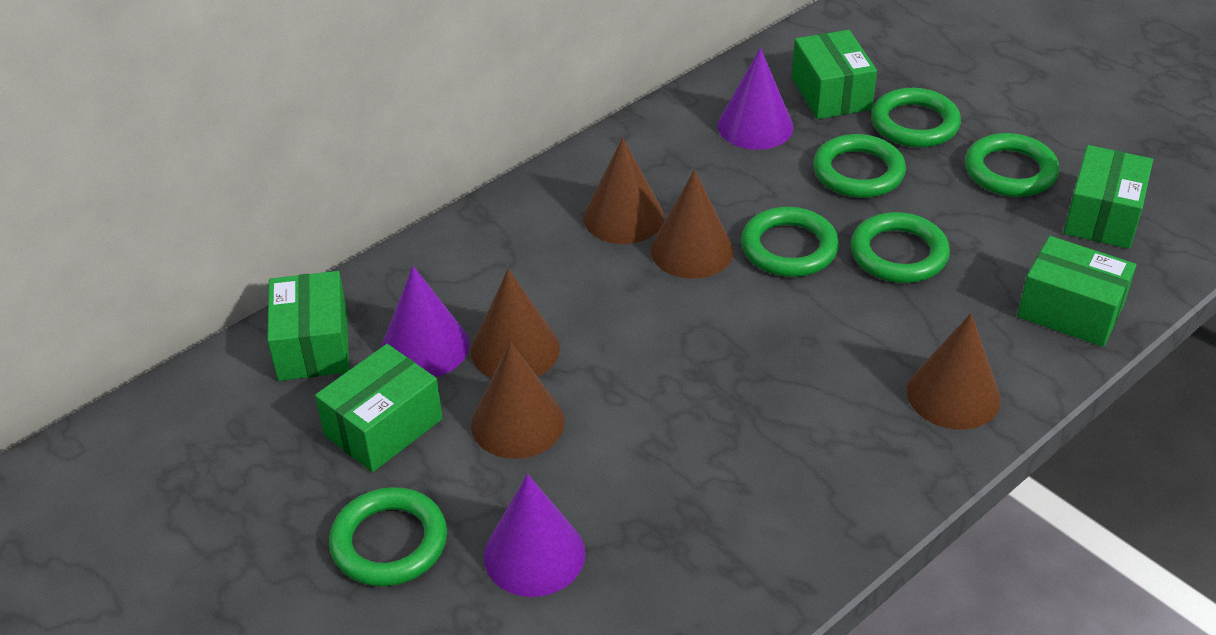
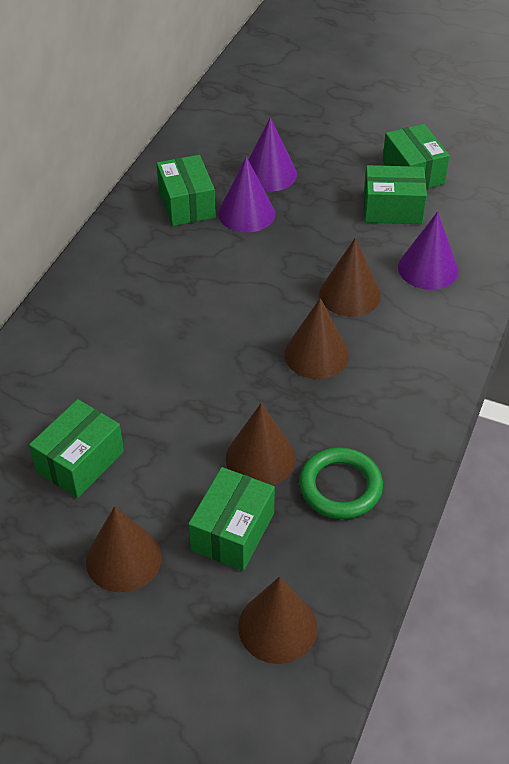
green ring: [329,487,447,586] [741,207,839,277] [813,134,906,198] [851,212,950,283] [871,88,961,147] [965,133,1059,197] = 6 -> [299,447,383,519] = 1

